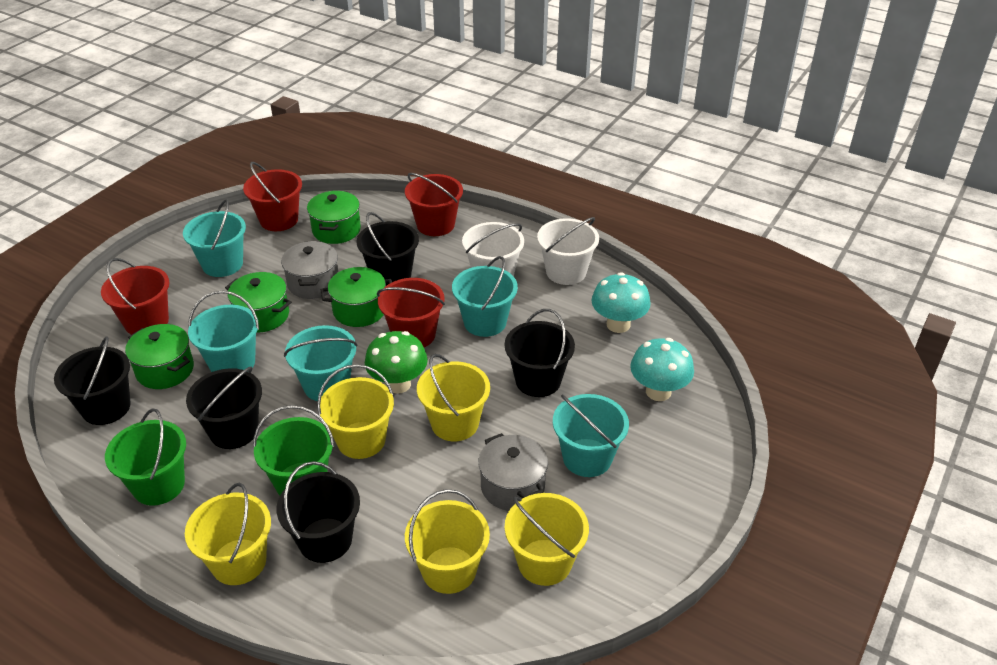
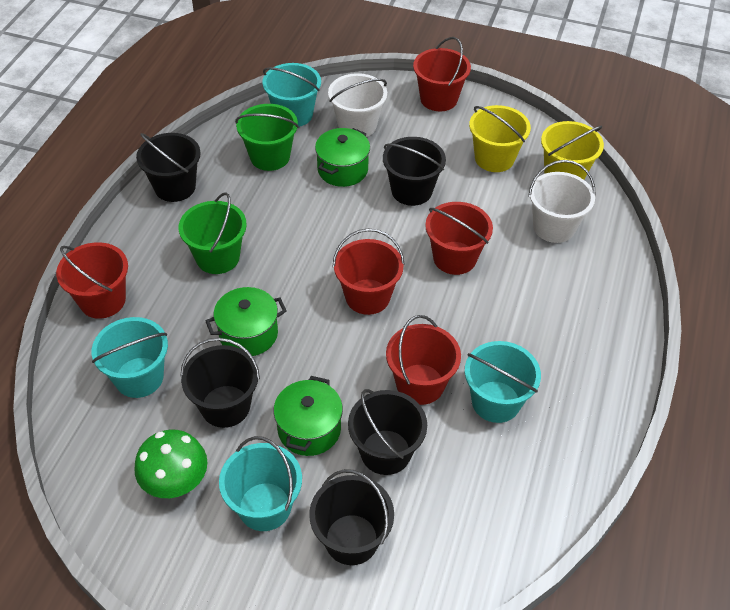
green pot: [125,324,194,389] [225,272,291,332] [307,191,361,244] [321,267,392,327] = 4 -> [205,287,287,356] [274,376,343,456] [315,128,370,187] = 3
grey pot: [281,241,338,299] [478,433,548,511] = 2 -> none = 0
red bucket: [101,258,169,335] [243,162,302,231] [377,278,445,347] [405,173,463,236] = 4 -> [56,242,128,319] [332,229,405,315] [386,315,461,405] [413,37,471,111] [425,202,493,275] = 5
turquoise bucket: [183,199,246,277] [188,291,259,372] [284,325,358,401] [452,256,518,337] [553,394,629,477] = 5 -> [92,317,168,398] [219,436,302,531] [262,63,321,127] [465,341,541,423] = 4
turquoise mushroom: [591,272,651,333] [630,338,694,401] = 2 -> none = 0
yellow bucket: [185,483,271,585] [317,364,394,459] [405,489,490,594] [417,354,490,442] [505,493,589,586] = 5 -> [469,105,531,172] [541,121,604,180] = 2

